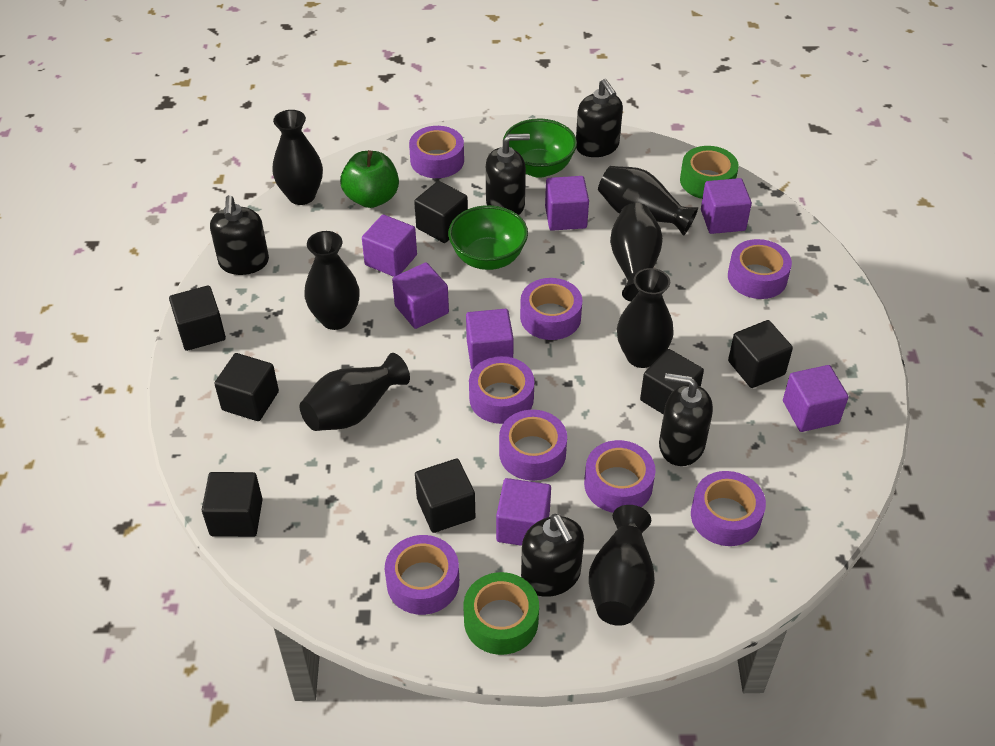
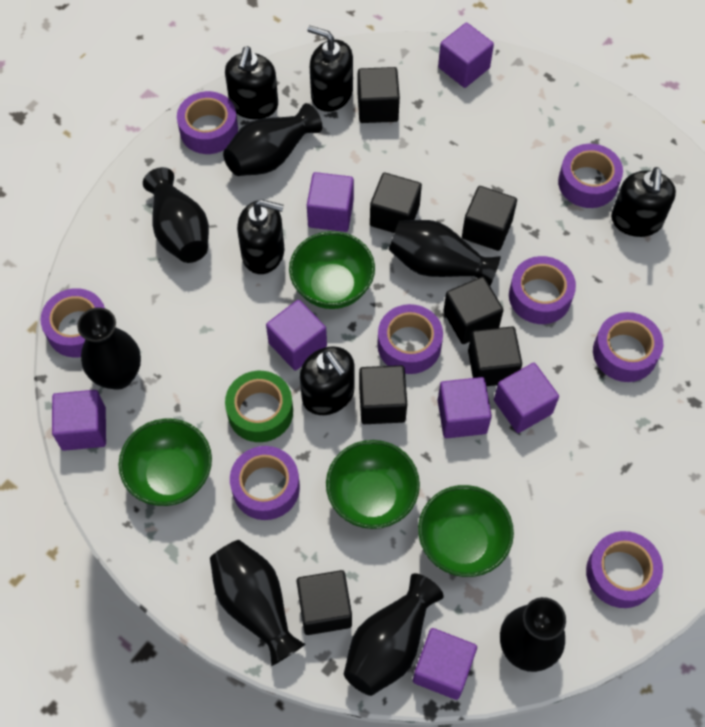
green apple: [340,150,399,208] = 1 -> none = 0
green bowl: [448,205,528,270] [503,118,577,178] = 2 -> [119,419,212,506] [289,231,375,309] [326,440,420,529] [418,485,514,577] = 4
green tape: [463,572,539,655] [680,146,739,199] = 2 -> [225,371,293,442] = 1

